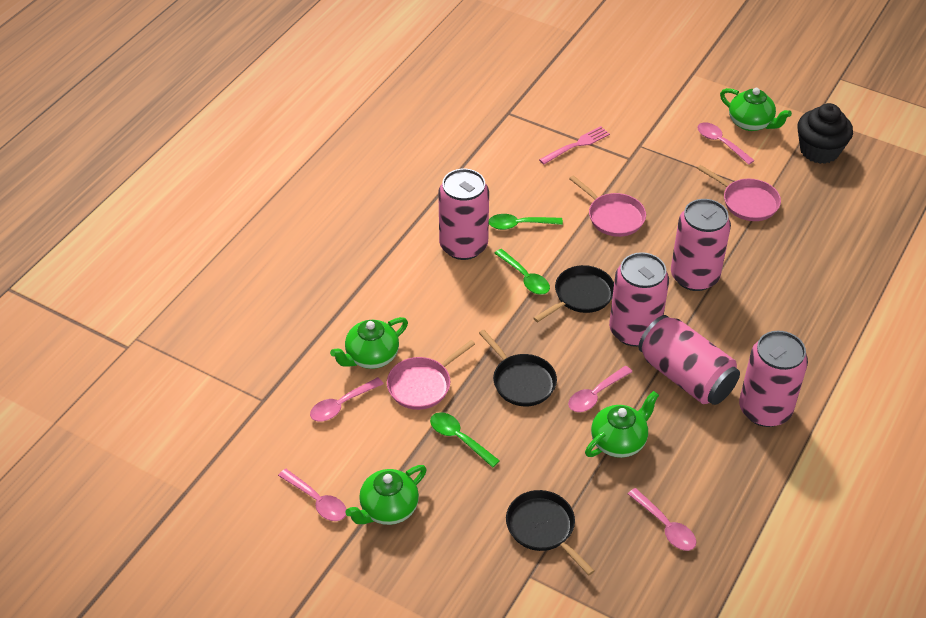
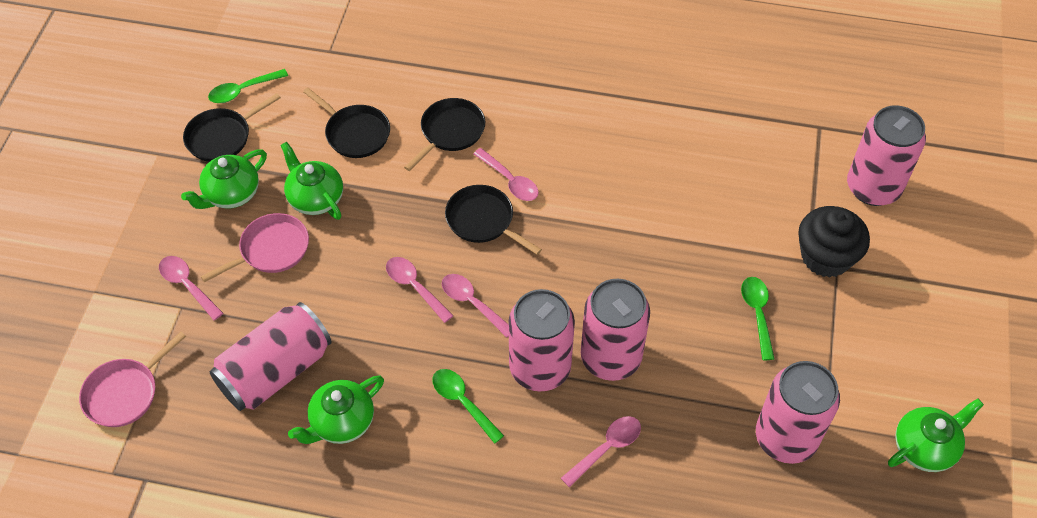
black pan: [479,330,557,406] [506,490,594,575] [533,265,614,322] = 3 -> [183,93,281,162] [303,88,390,158] [404,98,485,171] [445,185,542,255] = 4
pink fork: [539,126,610,164] = 1 -> none = 0
pink pan: [387,340,475,410] [569,175,646,237] [697,165,781,221] = 3 -> [79,332,186,427] [201,213,309,282] = 2

